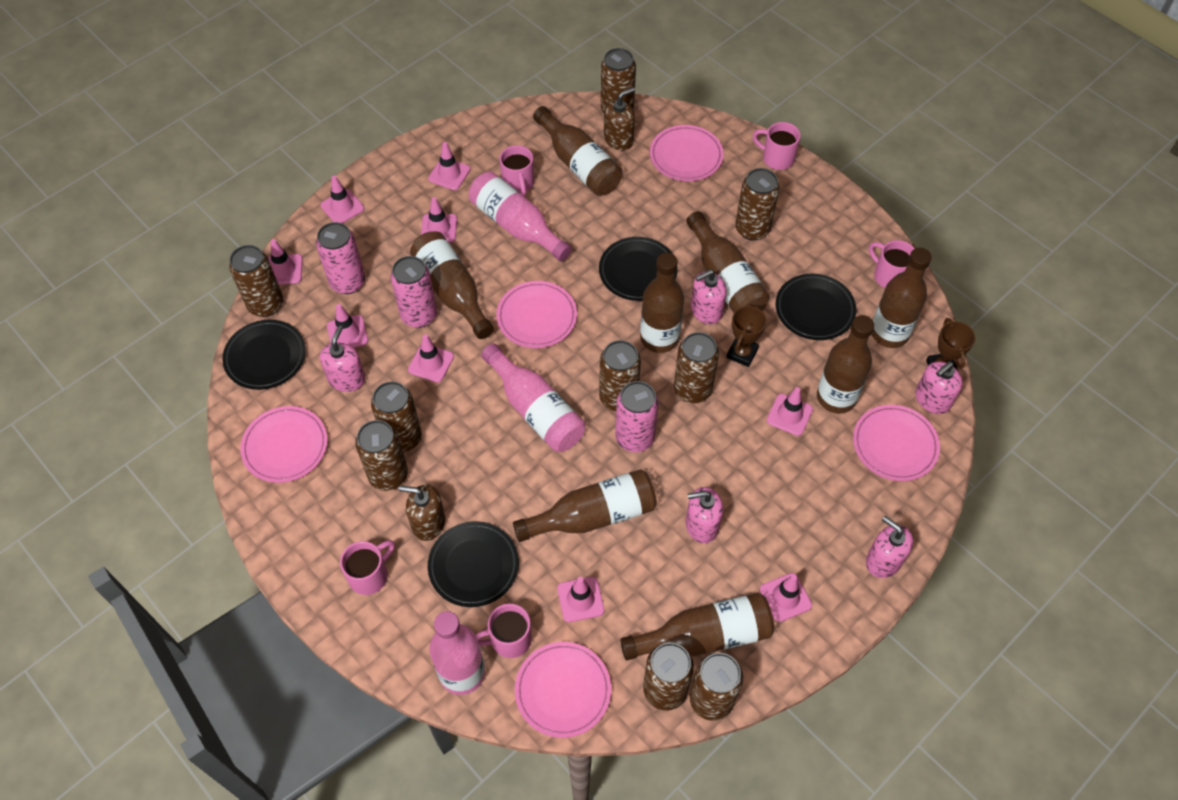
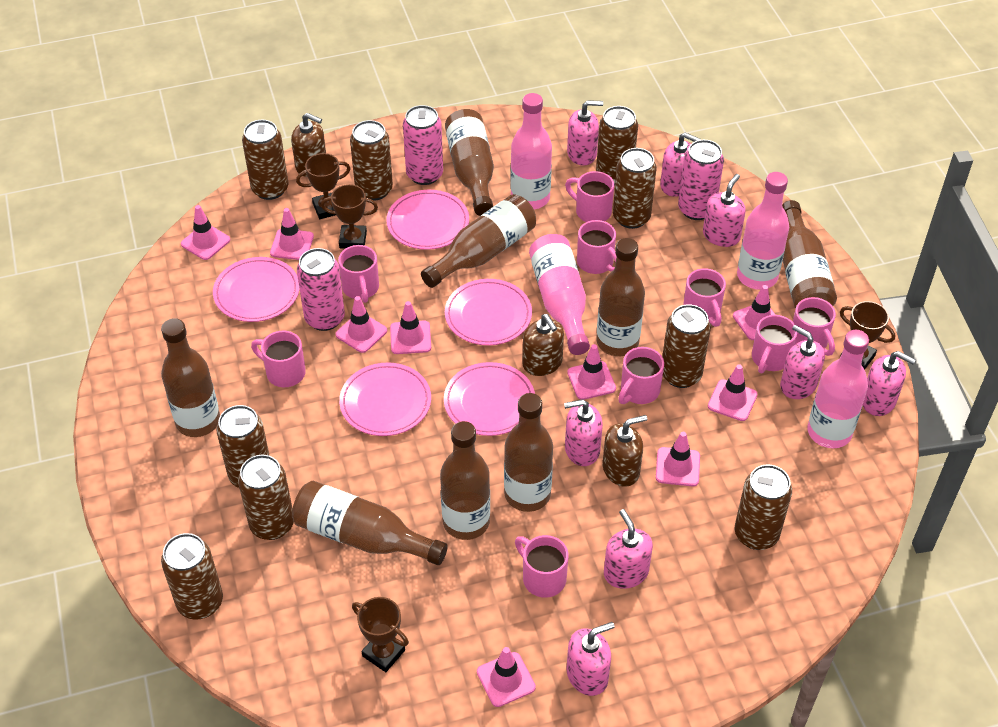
black plate: [222,319,306,390] [428,521,519,607] [599,237,678,301] [776,273,856,340] = 4 -> none = 0
brown soap dispenser: [398,485,445,541] [604,87,635,150] = 2 -> [291,113,326,177] [523,314,564,376] [603,415,647,487] = 3
brown trophy: [727,305,767,367] [926,318,975,372] = 2 -> [296,153,351,219] [321,184,378,249] [352,597,409,672] [840,301,895,370] = 4
pink bottle: [430,611,485,695] [469,172,572,261] [481,343,585,452] = 3 -> [510,93,552,209] [529,234,590,355] [737,172,789,290] [807,330,869,448] = 4
pink mug: [340,540,395,595] [475,604,532,658] [499,145,534,197] [752,122,801,170] [869,240,915,288] = 5 -> [251,331,306,387] [338,245,379,303] [515,535,569,598] [565,171,614,222] [577,220,616,274] [618,347,664,404] [683,268,726,327] [752,315,797,373] [793,297,836,356] = 9
pink soap dispenser: [320,326,365,392] [686,487,723,543] [691,269,727,324] [866,516,913,578] [915,361,963,414] = 5 -> [564,400,603,466] [567,100,603,165] [567,622,615,696] [604,509,653,589] [660,133,700,197] [703,174,746,247] [780,325,825,399] [863,351,916,416] = 8

